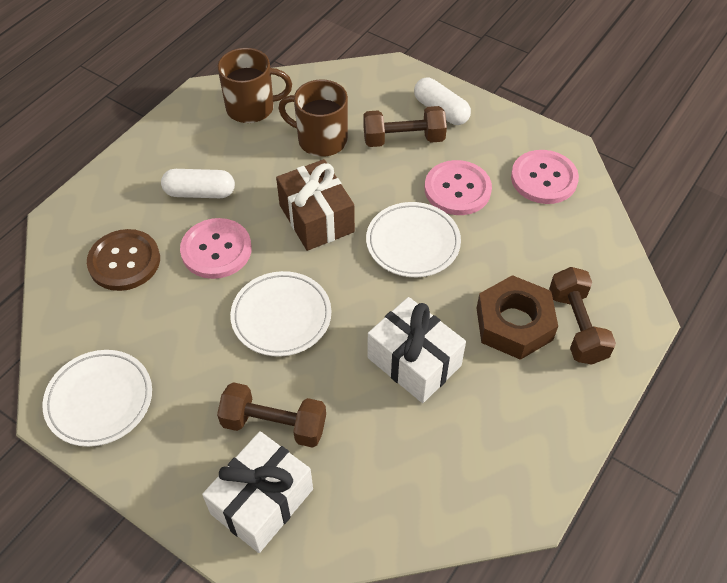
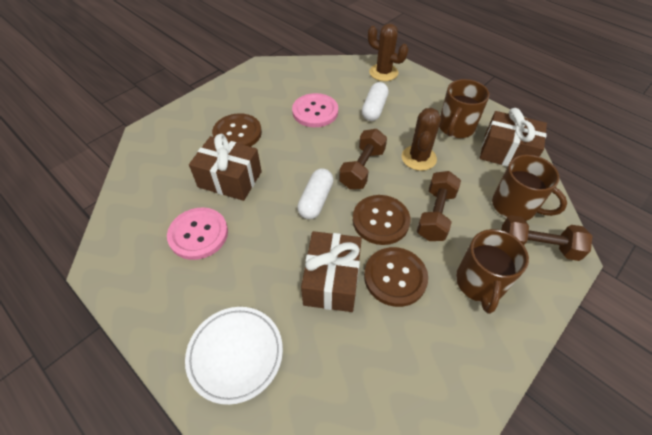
brown button: [87,229,160,291] = 1 -> [212,113,262,147] [353,195,410,245] [364,247,428,307] = 3
brown cactus: none = 0 -> [368,23,408,81] [402,108,441,171] = 2
brown gift: [276,159,355,251] = 1 -> [189,134,262,201] [301,231,362,312] [480,108,547,166] = 3
brown mug: [218,48,292,123] [278,80,348,157] = 2 -> [439,79,490,138] [456,229,529,314] [492,155,567,221] = 3
brown nut: [477,275,558,360] = 1 -> none = 0
pink button: [180,218,252,279] [425,160,492,215] [511,150,579,204] = 3 -> [167,207,228,260] [292,93,338,127] = 2
white gift: [202,431,313,553] [367,297,466,403] = 2 -> none = 0
white plate: [42,350,152,447] [230,271,331,357] [366,202,461,277] = 3 -> [185,307,283,405] = 1

